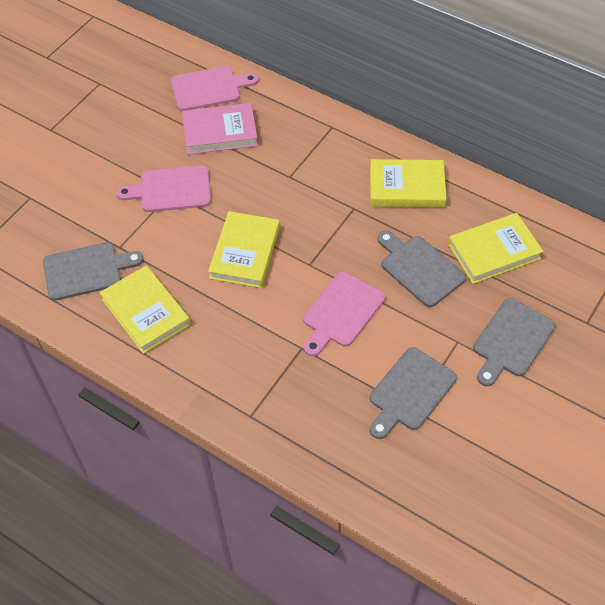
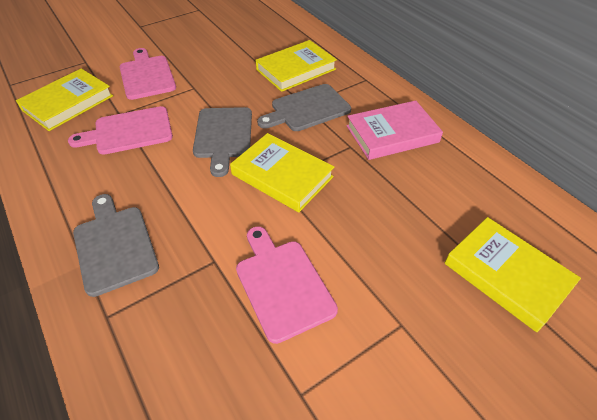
grey cutting board: [43,242,144,301] [370,347,457,439] [377,231,466,307] [473,299,555,386] = 4 -> [73,194,159,297] [193,107,252,177] [257,84,351,131] = 3

